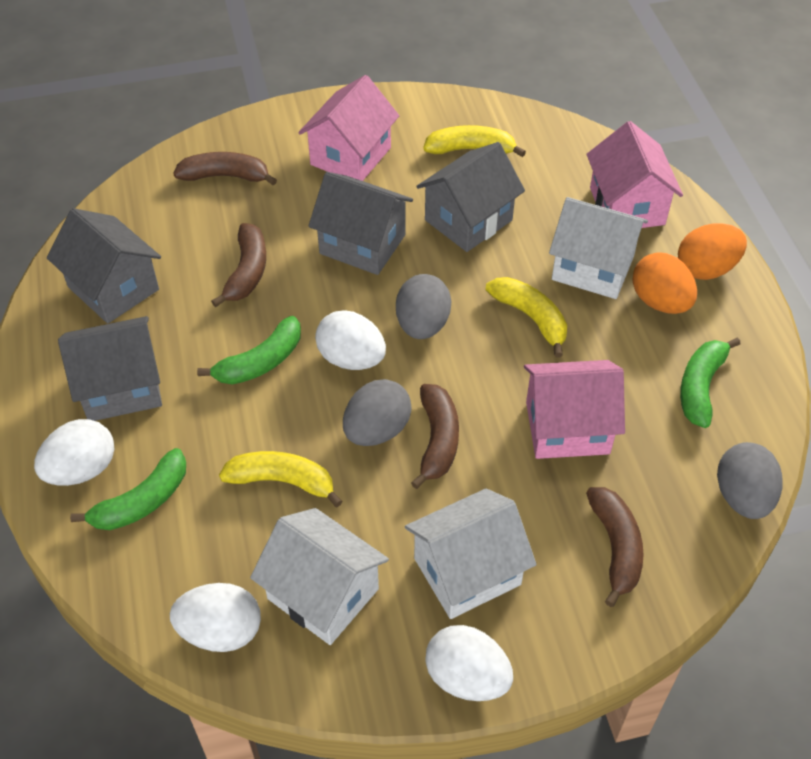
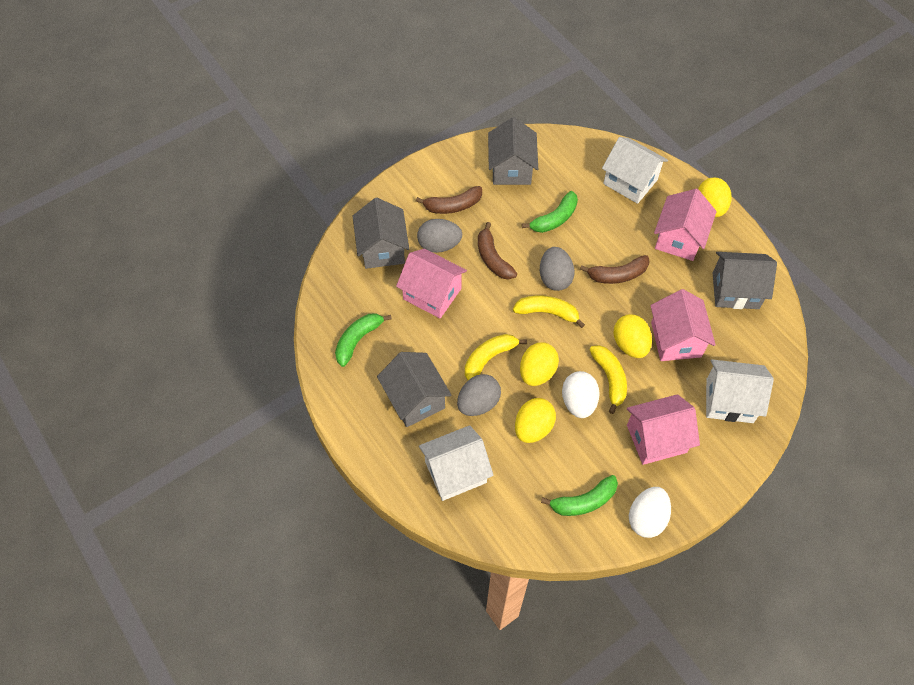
brown banana: [173,152,277,185] [211,223,266,308] [411,384,459,489] [586,487,644,607] = 4 -> [416,186,482,214] [478,222,517,280] [580,255,650,284] = 3
orange egg: [632,252,697,314] [678,223,747,280] = 2 -> none = 0
pink house: [298,75,399,181] [524,360,625,459] [586,121,683,228] = 3 -> [396,249,467,318] [627,394,700,465] [650,289,716,361] [654,189,717,261] = 4
white egg: [34,419,114,486] [170,583,261,652] [315,310,386,370] [425,625,513,701] = 4 -> [562,371,600,418] [629,487,671,538] = 2
yellow egg: none = 0 -> [515,398,556,443] [520,342,559,386] [613,314,652,358] [698,178,731,217] = 4

